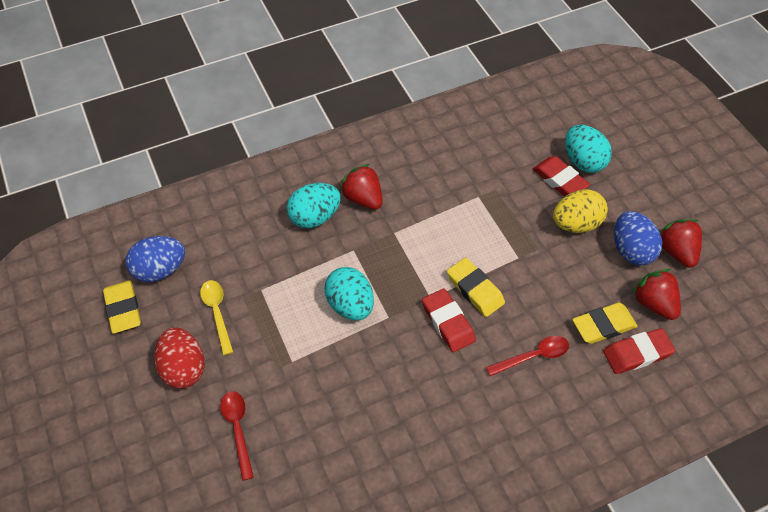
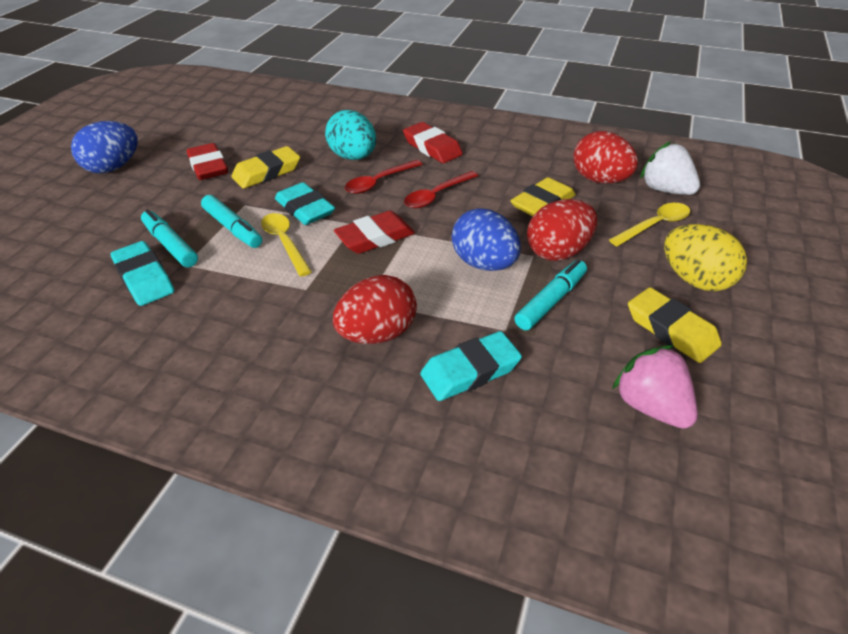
pink strawberry: none = 0 -> [612,345,698,429] = 1
red egg: [154,327,205,389] = 1 -> [333,275,417,344] [527,199,597,261] [573,131,638,184] = 3
red strawberry: [339,164,383,210] [631,269,681,320] [660,219,702,268] = 3 -> none = 0
turquoise egg: [287,183,341,228] [325,267,374,320] [565,125,612,173] = 3 -> [325,110,376,160] = 1
turquoise eraser: none = 0 -> [110,241,174,306] [275,182,335,225] [420,331,522,401] = 3
turquoise marker: none = 0 -> [141,209,198,267] [201,195,262,248] [514,260,587,330] = 3
white strawberry: none = 0 -> [640,141,700,195] = 1
yellow spoon: [200,280,233,355] = 1 -> [261,213,312,277] [609,203,690,246] = 2

